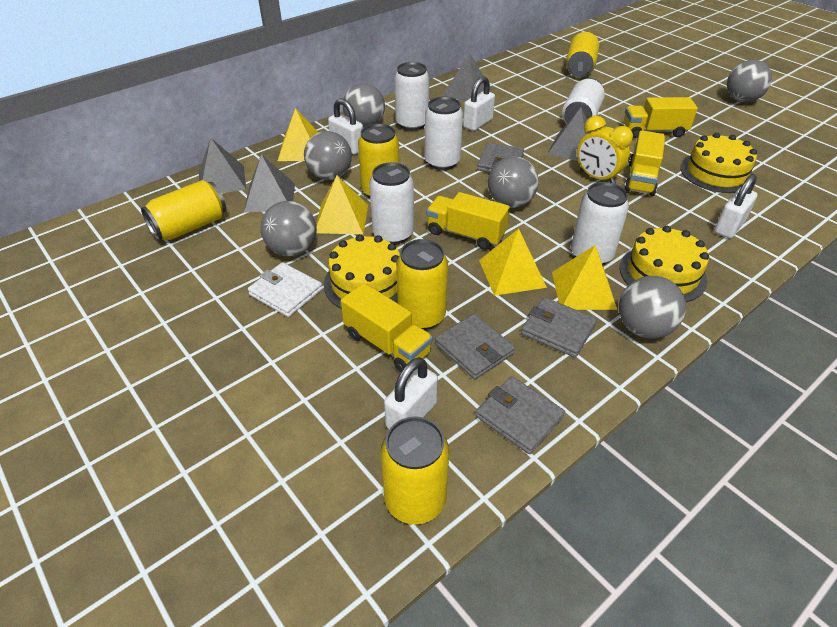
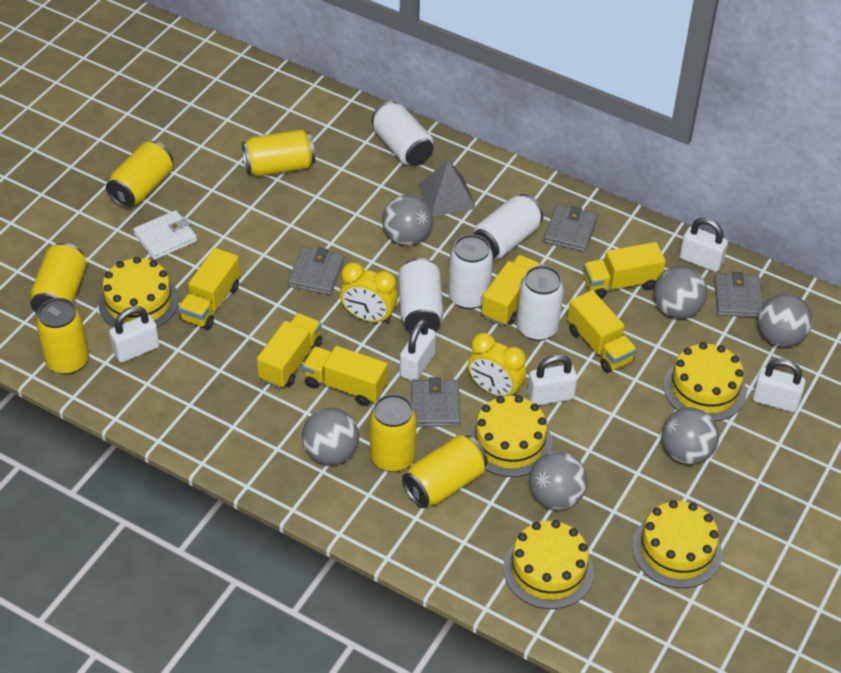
grey pyramid: [199,138,246,193] [244,154,295,213] [443,54,492,101] [547,107,590,161] = 4 -> [418,160,476,217] = 1
white padlock: [328,98,363,155] [384,357,438,429] [463,76,495,131] [715,174,757,238] = 4 -> [109,306,159,363] [400,319,436,381] [527,354,577,405] [680,217,728,272] [752,358,806,412] = 5
yellow cake: [324,234,400,309] [620,226,709,302] [680,133,757,193] = 3 -> [99,257,179,328] [468,395,553,477] [503,520,594,609] [632,500,722,588] [663,342,747,421] = 5
yellow can: [141,180,226,241] [358,124,399,198] [381,416,449,524] [396,239,448,330] [566,32,599,77] = 5 -> [30,243,87,314] [36,298,89,375] [106,141,173,208] [242,129,315,176] [370,394,417,472] [402,435,488,508] = 6
yellow clock: [577,116,633,184] = 1 -> [340,262,398,324] [468,333,526,396] = 2
yellow pyramid: [278,108,319,161] [316,175,368,234] [479,229,547,296] [552,245,617,310] = 4 -> none = 0
yellow truck: [341,283,433,372] [426,192,510,250] [624,97,698,138] [624,130,665,196] = 4 -> [178,248,240,329] [257,313,322,389] [302,346,387,406] [482,255,542,326] [567,290,637,373] [583,242,666,299] = 6

